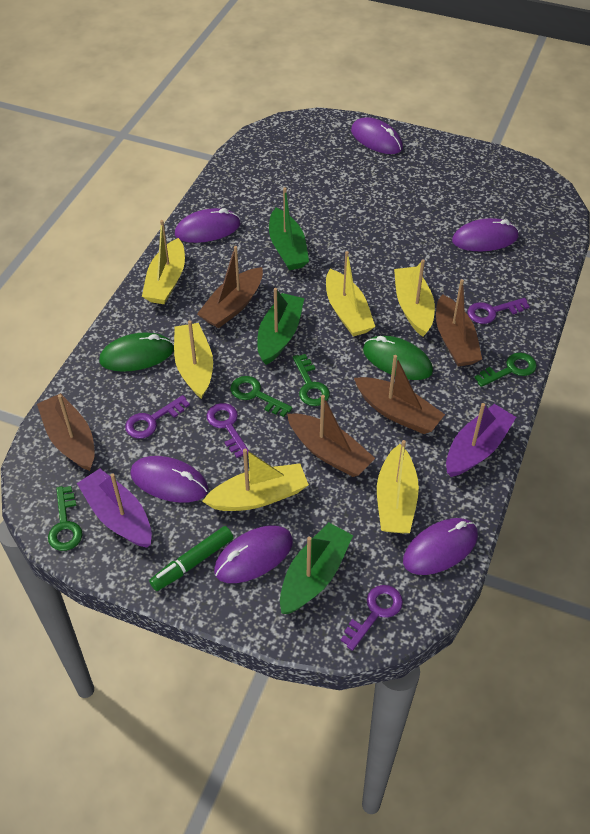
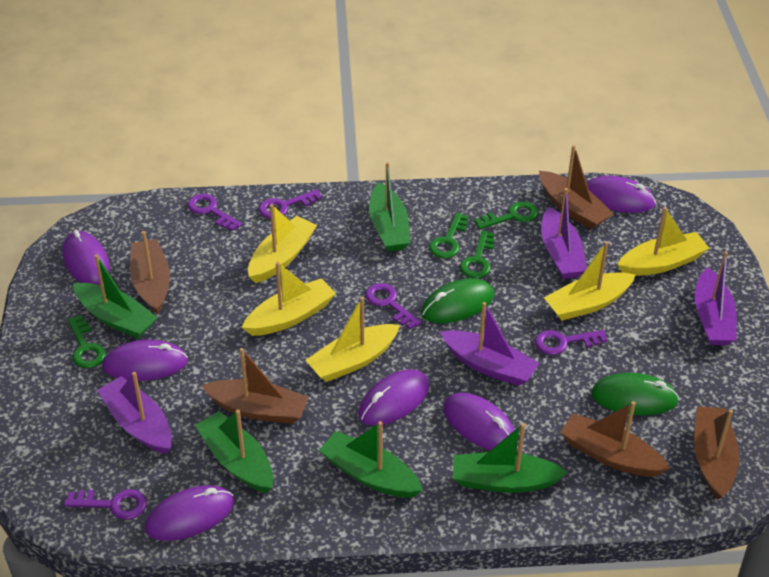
green boat: [257,288,304,365] [269,187,309,270] [280,522,353,614] = 3 -> [73,254,158,339] [195,410,273,493] [319,421,423,498] [369,162,410,252] [453,423,568,493] = 5
green marker: [149,526,234,591] = 1 -> none = 0
purple boat: [77,468,152,548] [446,403,516,477] = 2 -> [97,372,172,454] [440,302,539,386] [541,188,587,279] [695,251,737,345] = 4
purple key: [125,395,190,439] [206,403,250,458] [340,585,403,651] [468,298,530,324] = 4 -> [64,489,146,520] [188,194,242,231] [259,189,322,219] [365,283,421,329] [535,330,607,355] = 5
yellow boat: [142,220,185,304] [174,320,213,399] [202,448,309,511] [326,251,375,337] [377,440,419,533] [394,260,435,337] = 6 -> [242,262,336,336] [248,204,317,283] [306,297,400,382] [544,241,635,321] [617,207,710,276] = 5

